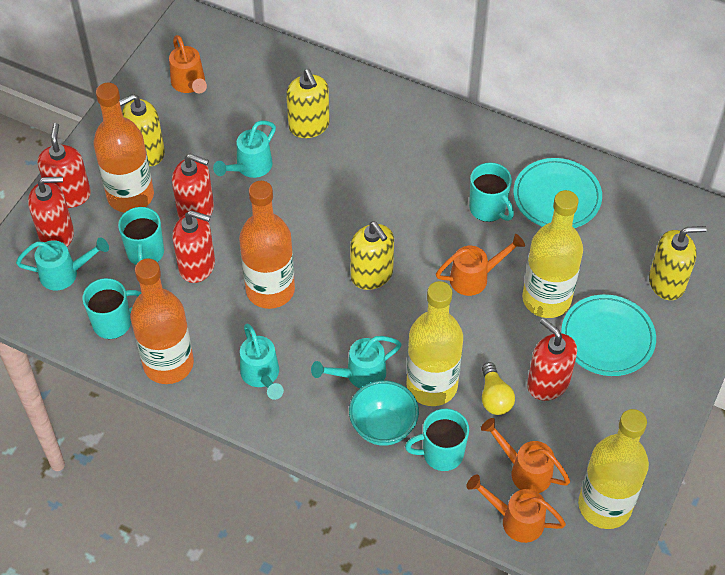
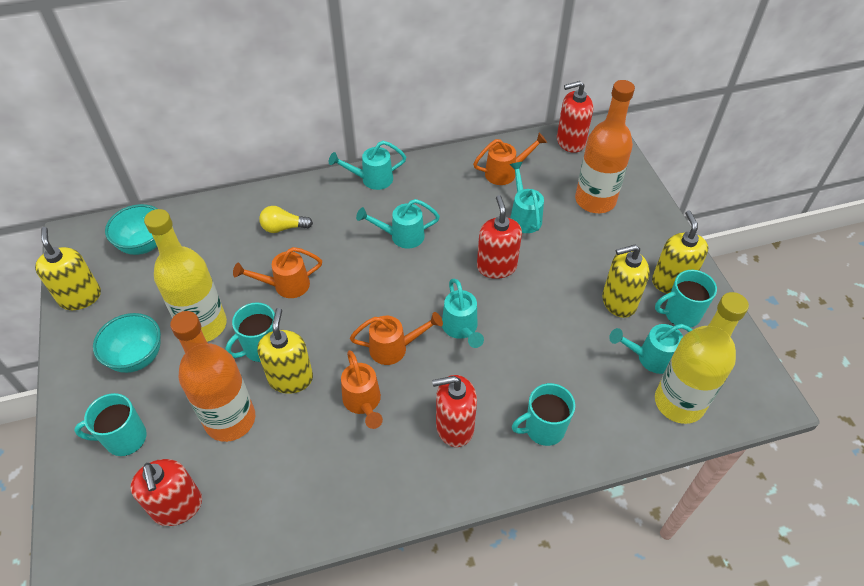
orange bottle: [93,83,154,213] [130,258,194,384] [239,181,295,309] = 3 -> [170,311,255,442] [575,80,635,213] = 2
red soap dispenser: [28,176,74,247] [37,123,91,208] [172,154,214,219] [172,210,215,283] [527,318,577,401] = 5 -> [130,459,202,526] [432,375,477,447] [477,195,522,279] [557,81,593,153] = 4
turquoise bowl: [349,380,419,446] = 1 -> [93,313,161,373] [105,204,158,255] = 2
turquoise plate: [513,158,602,228] [561,294,656,376] = 2 -> none = 0
turquoise watering can: [16,238,109,290] [213,120,276,178] [240,324,284,400] [311,336,401,388] = 4 -> [329,141,406,190] [356,199,440,249] [442,278,484,348] [509,162,544,233] [609,324,693,374] = 5
yellow bottle: [407,281,463,406] [522,190,583,318] [578,409,649,529] = 3 -> [144,209,227,342] [655,292,749,424] = 2

